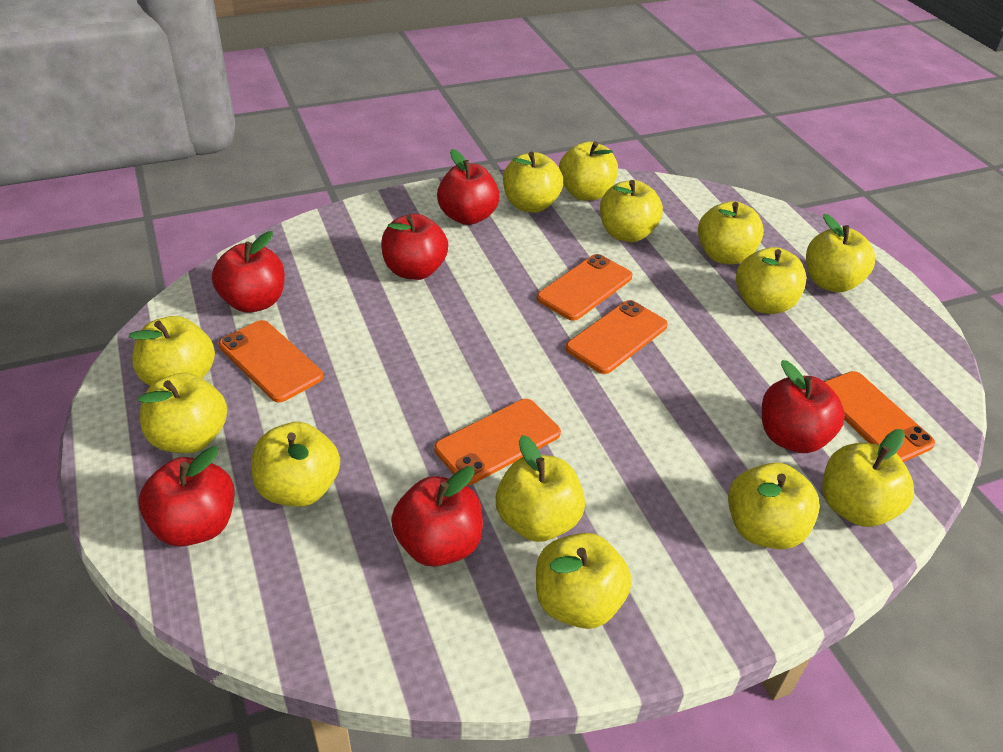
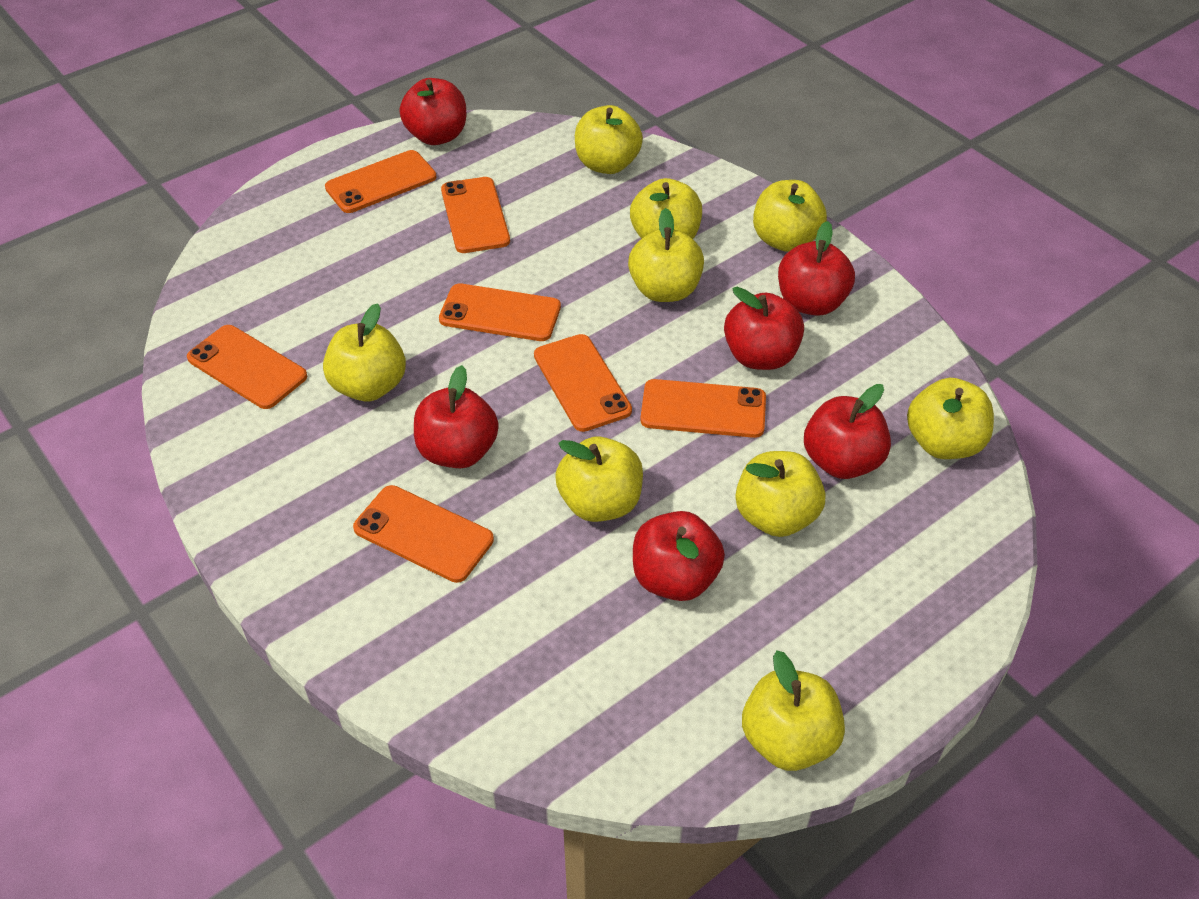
orange phone: [219,320,323,403] [434,399,561,485] [537,254,633,321] [566,300,668,374] [824,371,935,462] = 5 -> [187,325,307,409] [325,150,436,213] [353,485,494,583] [439,283,561,341] [441,177,510,253] [534,334,632,432] [640,379,766,438] = 7
yellow apple: [129,316,215,386] [138,373,227,453] [252,422,340,506] [496,435,585,542] [503,152,563,213] [536,533,632,629] [559,141,618,200] [600,180,663,242] [698,201,764,265] [728,462,820,549] [736,247,806,314] [806,214,875,292] [822,429,914,527] = 13 -> [323,303,406,401] [555,437,643,522] [575,105,643,174] [628,208,704,302] [630,178,702,239] [735,451,826,537] [742,650,845,771] [753,180,827,252] [907,378,994,459] = 9

